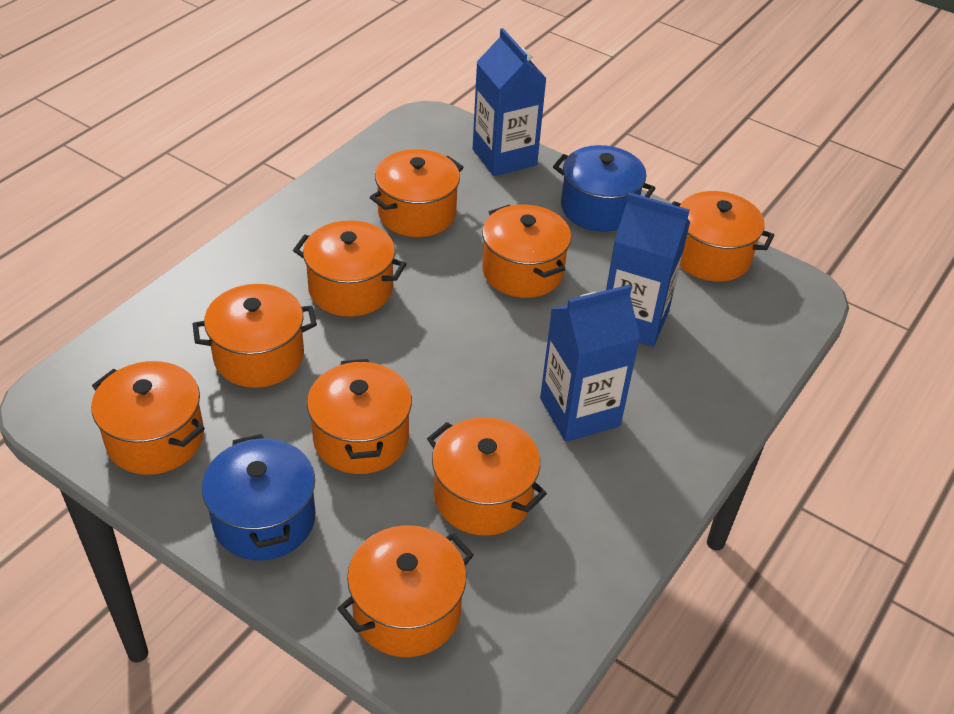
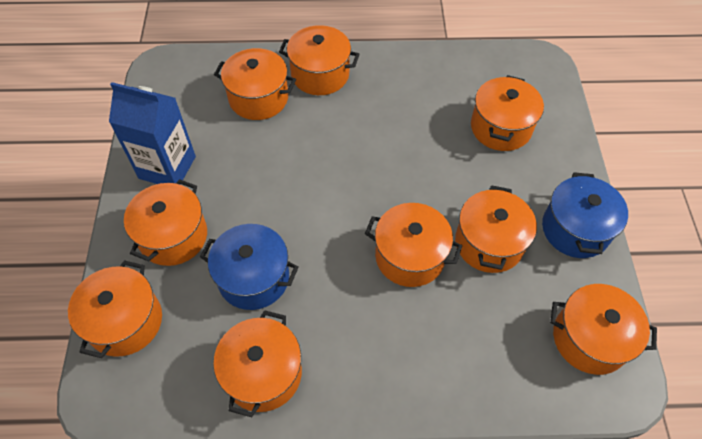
blue carton: [472,28,547,176] [540,284,640,442] [606,192,690,347] = 3 -> [109,82,196,184] = 1

